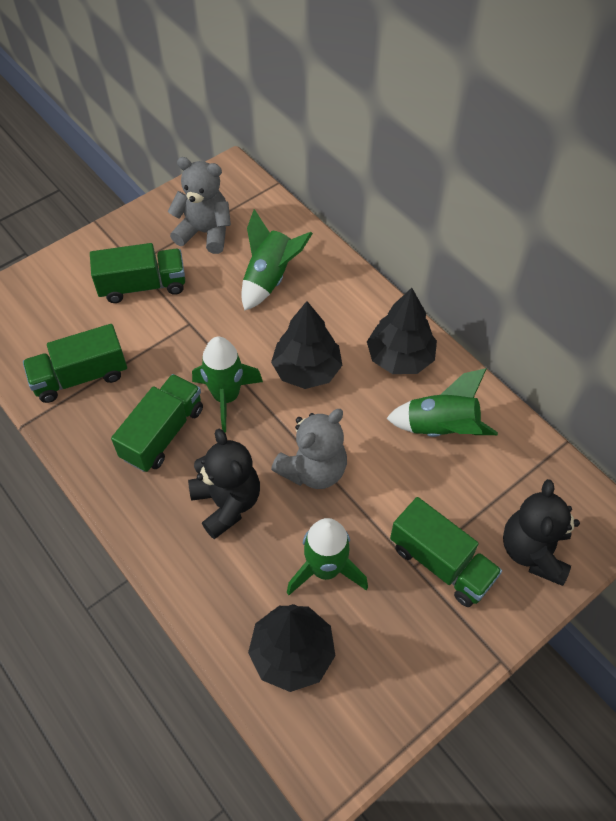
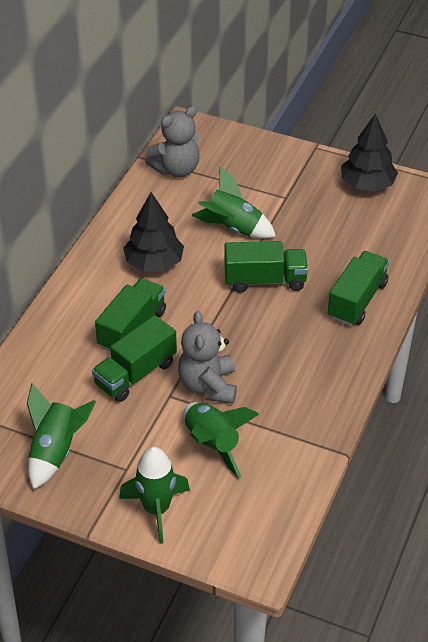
black teddy bear: [188,429,260,539] [503,479,580,586] = 2 -> none = 0
black tree: [248,604,336,692] [271,301,343,389] [367,288,437,374] = 3 -> [123,192,184,272] [341,114,398,191] = 2

